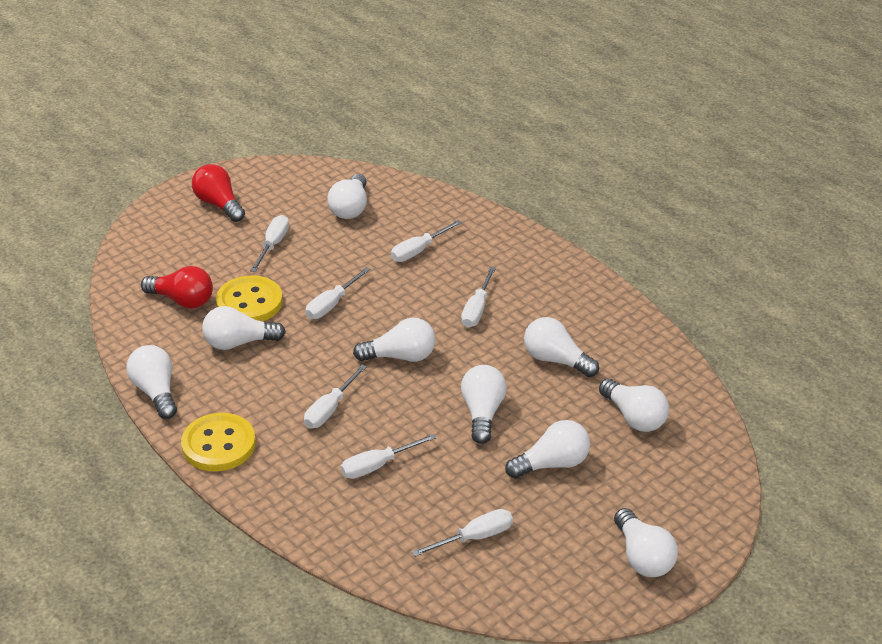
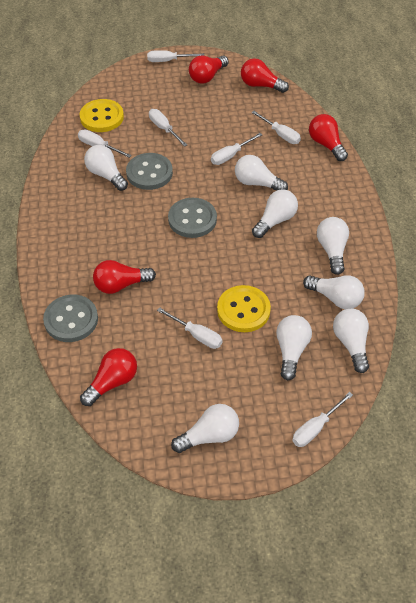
grey button: none = 0 -> [43,295,98,342] [126,153,173,190] [168,198,217,238] = 3
red light bulb: [141,266,213,308] [192,164,245,222] = 2 -> [80,348,137,406] [93,260,156,294] [189,56,229,84] [241,58,289,93] [309,114,348,161] = 5
white light bulb: [126,345,177,419] [202,306,286,350] [327,174,367,219] [353,318,436,362] [461,365,507,444] [505,420,590,479] [524,317,599,377] [599,378,669,432] [614,508,678,577] = 9 -> [84,145,128,191] [171,404,239,453] [235,155,288,191] [252,189,298,238] [276,315,312,380] [303,275,365,309] [317,217,349,275] [333,309,369,373] = 8

